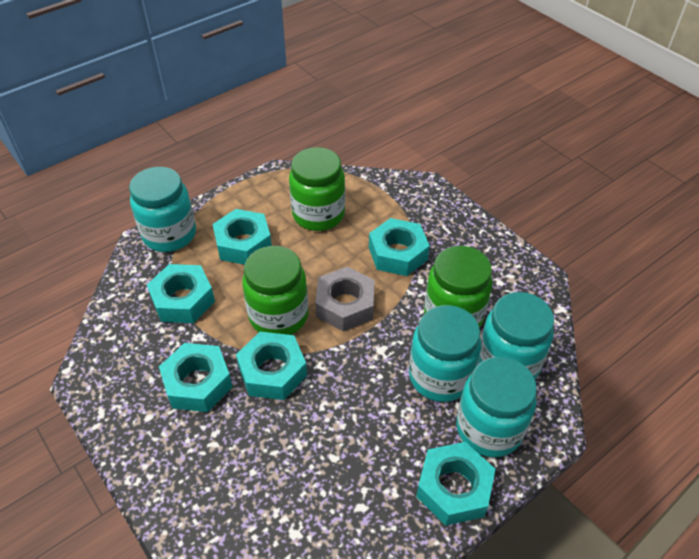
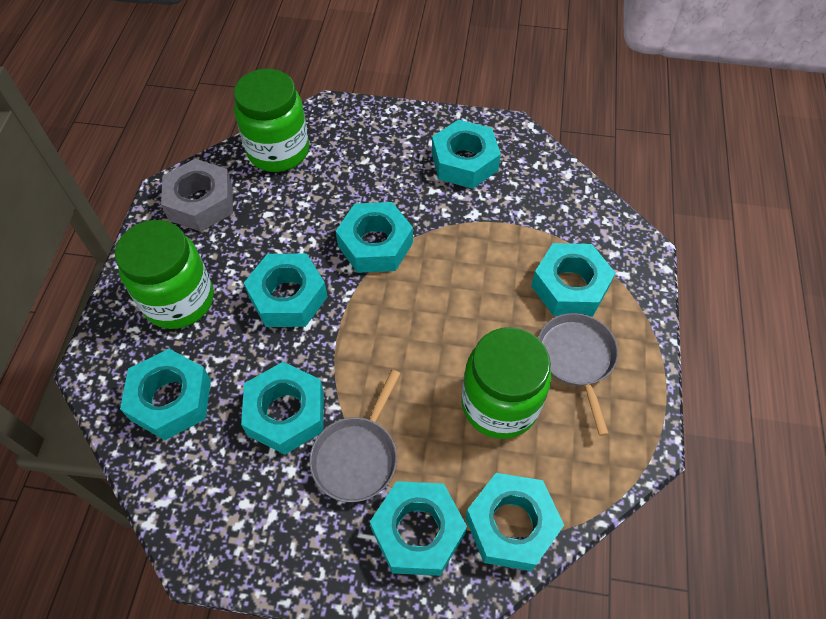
grey pan: none = 0 -> [309,370,400,502] [538,313,618,436] = 2
turquoise jar: [129,167,196,252] [409,305,481,402] [456,357,537,457] [478,292,554,379] = 4 -> none = 0
turquoise nut: [147,264,215,323] [159,343,232,412] [212,209,272,265] [236,332,307,400] [369,218,430,276] [416,442,495,526] = 6 -> [120,349,211,440] [241,362,324,455] [244,253,328,327] [336,202,413,273] [370,481,467,576] [432,119,501,189] [465,473,564,571] [531,243,615,316] = 8

